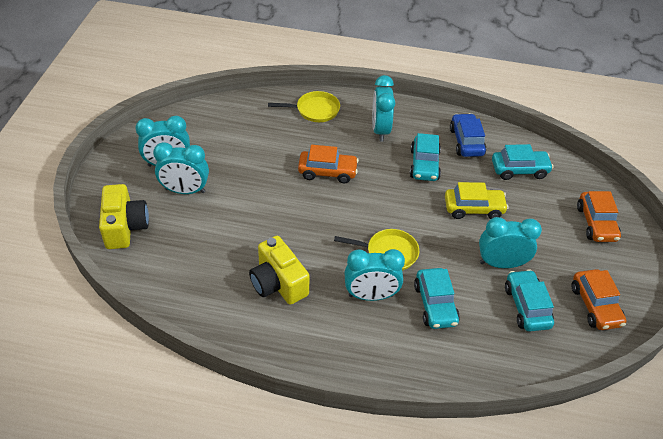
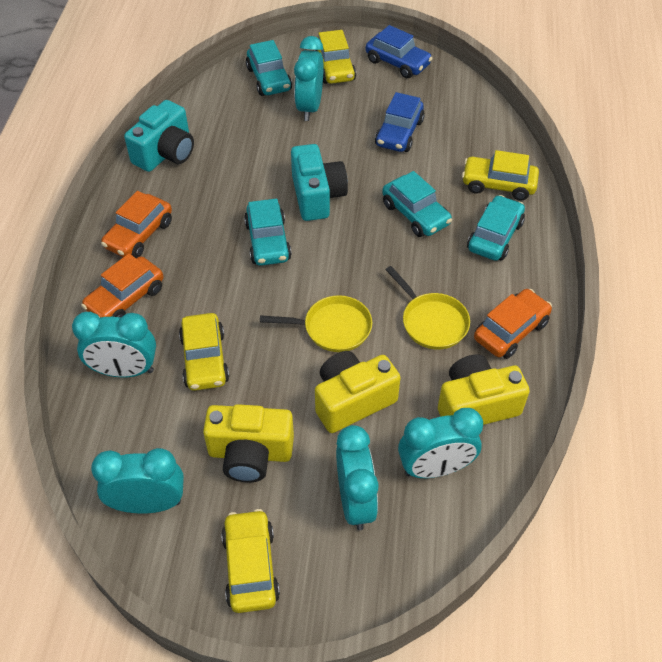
blue car: [450,113,486,157] = 1 -> [366,25,433,78] [375,92,425,152] = 2
turquoise camera: none = 0 -> [124,100,194,172] [291,144,348,221] = 2
yellow camera: [99,184,149,249] [249,236,310,305] = 2 -> [203,404,294,483] [315,351,401,433] [438,354,530,425] = 3
yellow car: [445,182,508,219] = 1 -> [179,313,229,391] [221,509,280,613] [313,30,356,84] [462,150,539,200] = 4

